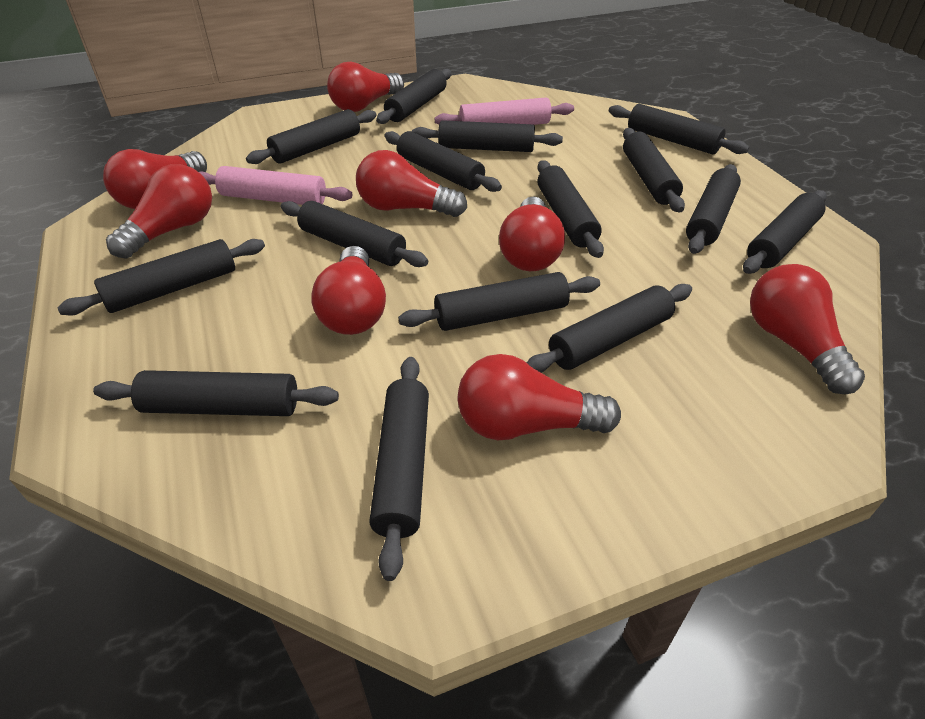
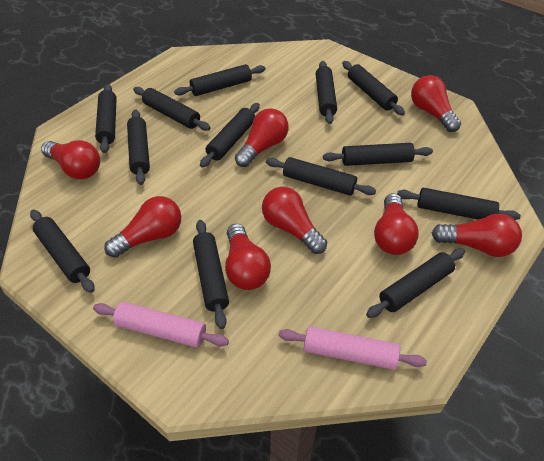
black rolling pin: [57,239,265,315] [93,370,339,416] [246,109,376,164] [281,201,428,267] [369,357,429,581] [376,69,451,124] [385,131,502,192] [398,272,600,331] [412,120,563,152] [527,284,692,373] [538,160,604,258] [609,104,749,154] [623,128,685,212] [686,164,741,254] [743,190,827,274] = 15 -> [30,210,95,293] [95,84,117,153] [127,109,150,185] [133,87,211,131] [174,64,266,96] [193,220,229,329] [200,103,260,168] [266,157,376,196] [316,61,337,124] [323,143,433,166] [342,61,405,116] [366,248,465,318] [397,188,521,220] = 13

